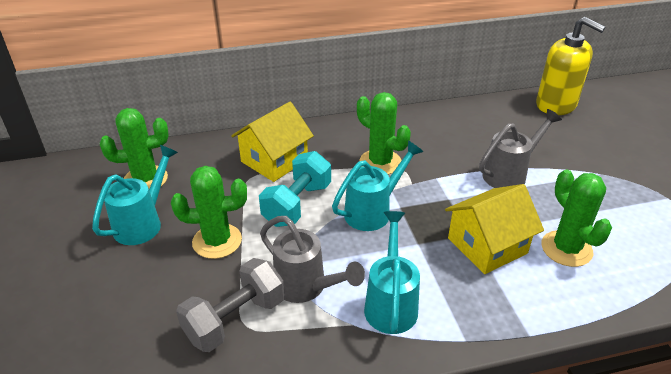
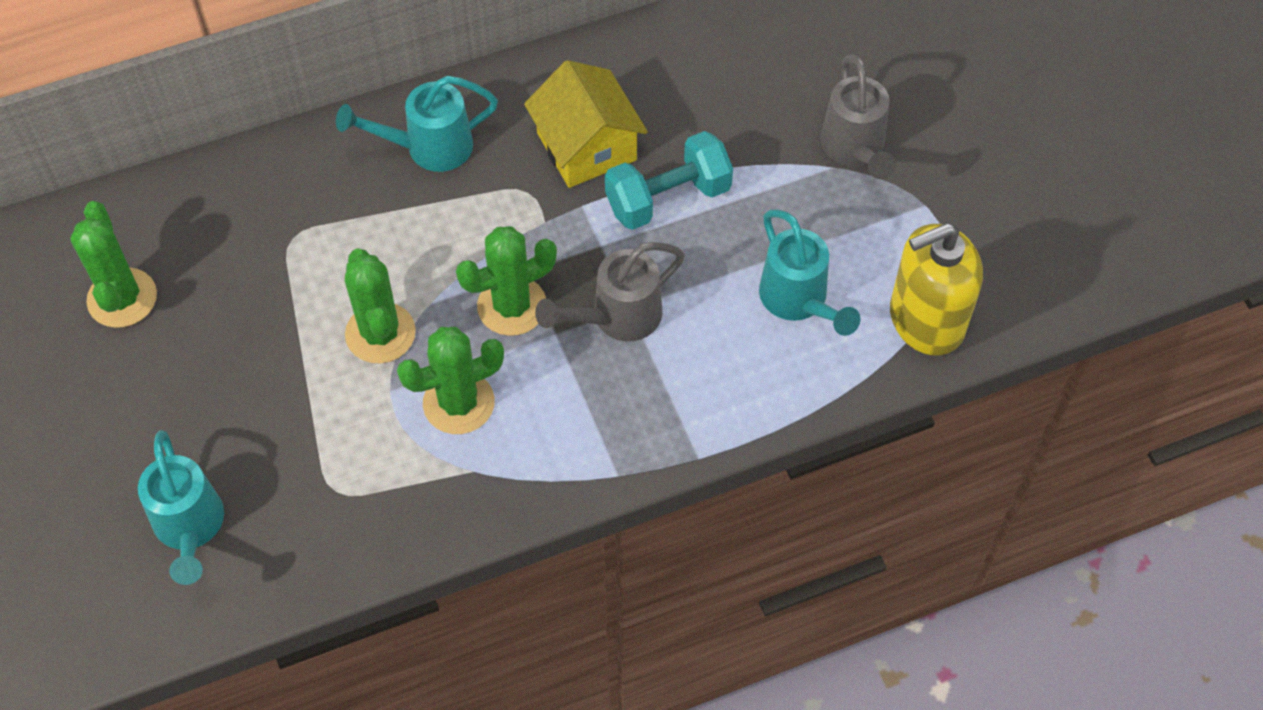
grey dumbbell: [176,258,285,352] = 1 -> none = 0
yellow house: [231,102,314,182] [445,184,544,274] = 2 -> [524,60,648,188] = 1

